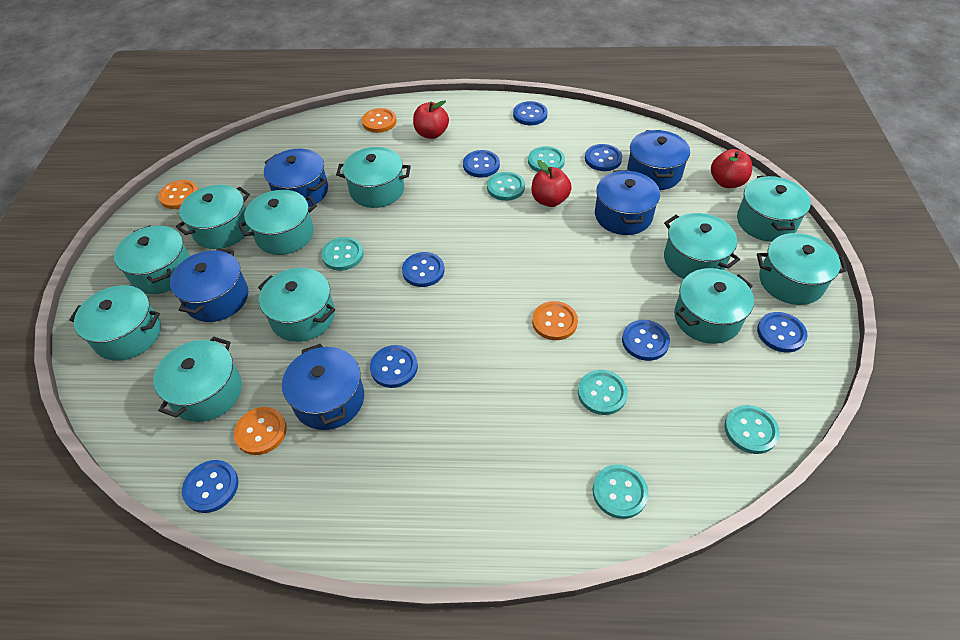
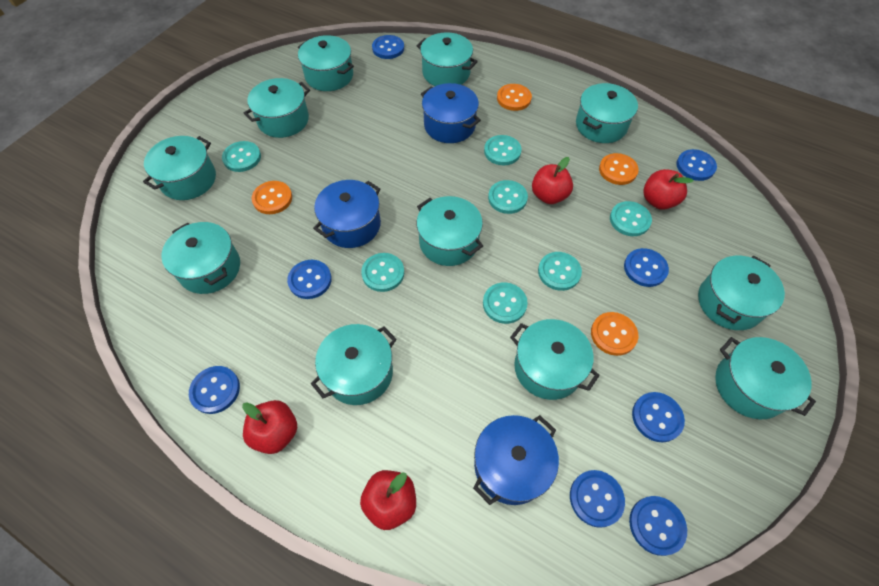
blue pot: [170,248,248,322] [264,149,328,207] [282,344,364,430] [595,170,660,235] [627,130,690,190] = 5 -> [313,180,381,248] [421,83,481,143] [473,415,559,505] = 3
red apple: [413,100,449,139] [531,160,572,207] [711,149,752,188] = 3 -> [242,400,297,454] [360,470,416,530] [532,157,573,204] [643,169,693,210] = 4
turquoise button: [321,237,364,271] [487,172,525,201] [528,146,565,172] [578,370,628,415] [593,464,649,519] [724,405,780,454] = 6 -> [222,141,261,172] [361,253,404,292] [483,282,528,324] [484,135,521,165] [488,180,528,214] [538,252,582,291] [610,201,652,236] = 7

